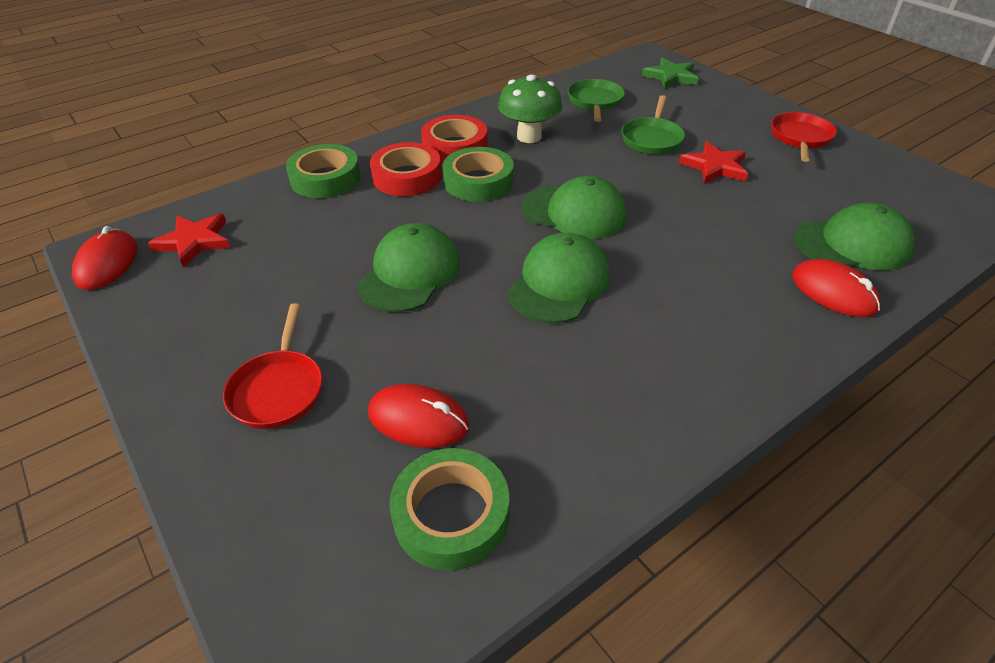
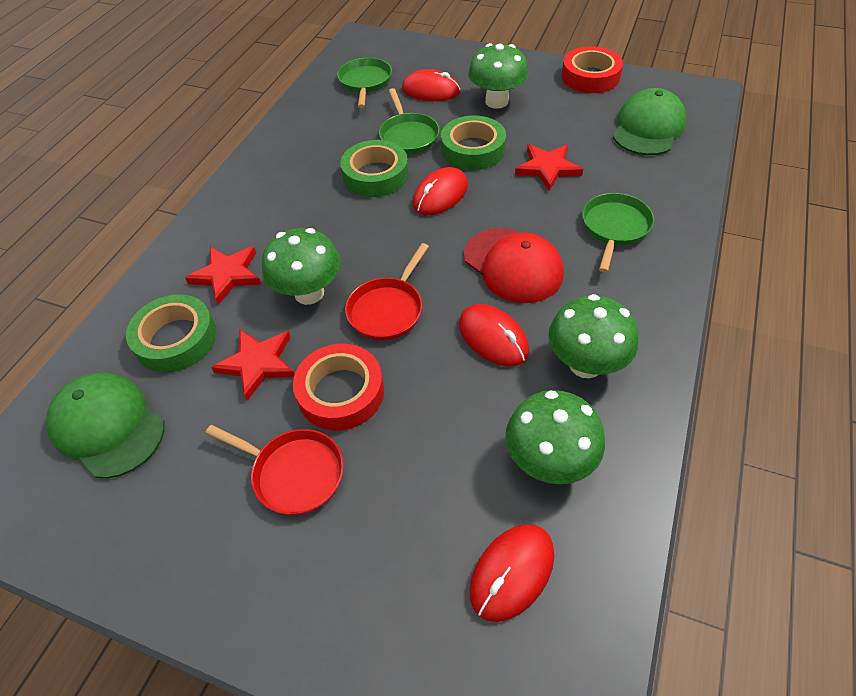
green cap: [357,223,460,312] [508,233,610,324] [521,176,627,239] [794,203,915,270] = 4 -> [46,373,165,478] [613,88,687,155] = 2
green mushroom: [498,75,562,143] = 1 -> [262,228,341,305] [468,43,529,109] [505,390,605,484] [548,294,638,378] = 4
green pan: [567,79,625,122] [621,95,685,154] = 2 -> [337,58,392,108] [379,88,440,154] [582,193,654,273] = 3
green star: [642,58,699,89] = 1 -> none = 0
red cap: none = 0 -> [464,228,564,303] = 1
red mouse: [72,226,137,290] [368,384,469,448] [792,259,881,317] = 3 -> [402,69,461,101] [413,167,468,215] [459,304,529,366] [470,524,554,622] = 4
red star: [148,214,231,267] [679,141,748,184] = 2 -> [185,246,261,305] [211,329,295,400] [515,144,583,191] = 3

